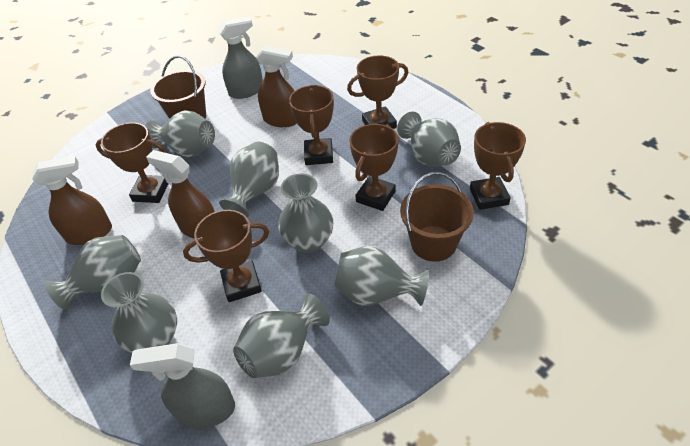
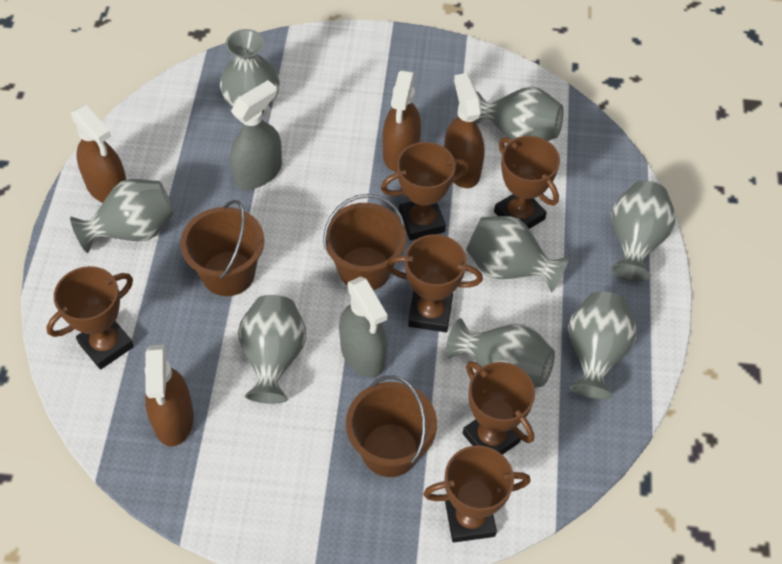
brown bucket: [150,55,206,119] [400,172,474,262] = 2 -> [180,200,264,296] [323,194,406,290] [346,375,437,477] = 3
brown spray bottle: [32,156,112,245] [146,150,215,239] [256,45,297,127] = 3 -> [71,105,127,203] [144,344,194,447] [383,70,421,172] [444,73,485,188] = 4

